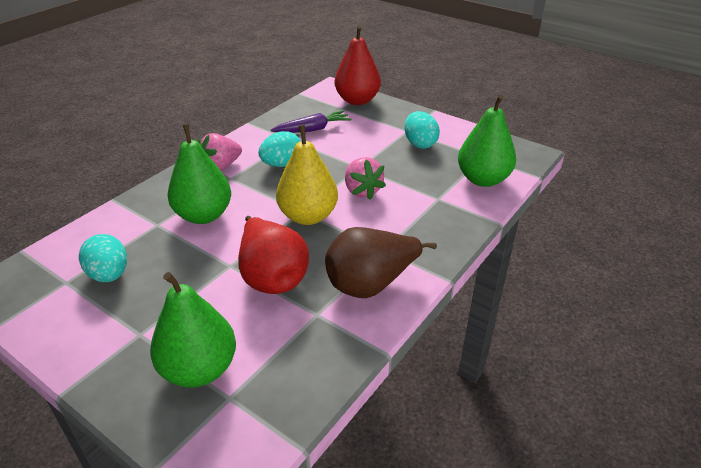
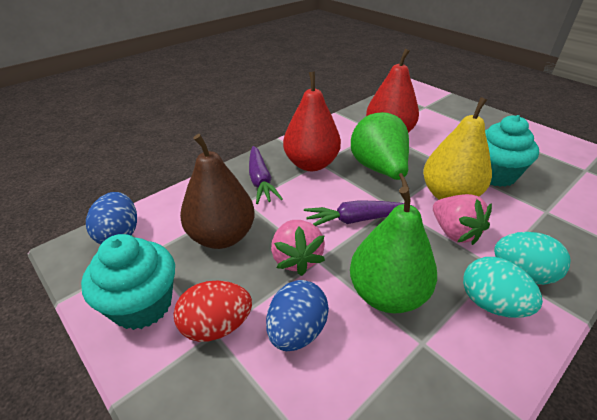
blue egg: none = 0 -> [86,192,137,245] [266,280,329,351] = 2
green pear: [150,272,236,387] [167,124,231,224] [458,95,516,187] = 3 -> [350,186,437,313] [351,112,409,188] = 2
purple carrot: [271,110,351,133] = 1 -> [249,146,283,204] [304,200,413,226] = 2
red egg: none = 0 -> [174,280,252,342] = 1
turquoise cupcake: none = 0 -> [81,234,175,330] [485,115,539,187] = 2
turquoise egg: [79,234,127,282] [259,131,301,167] [404,111,440,149] = 3 -> [463,257,543,318] [494,232,570,285] = 2

